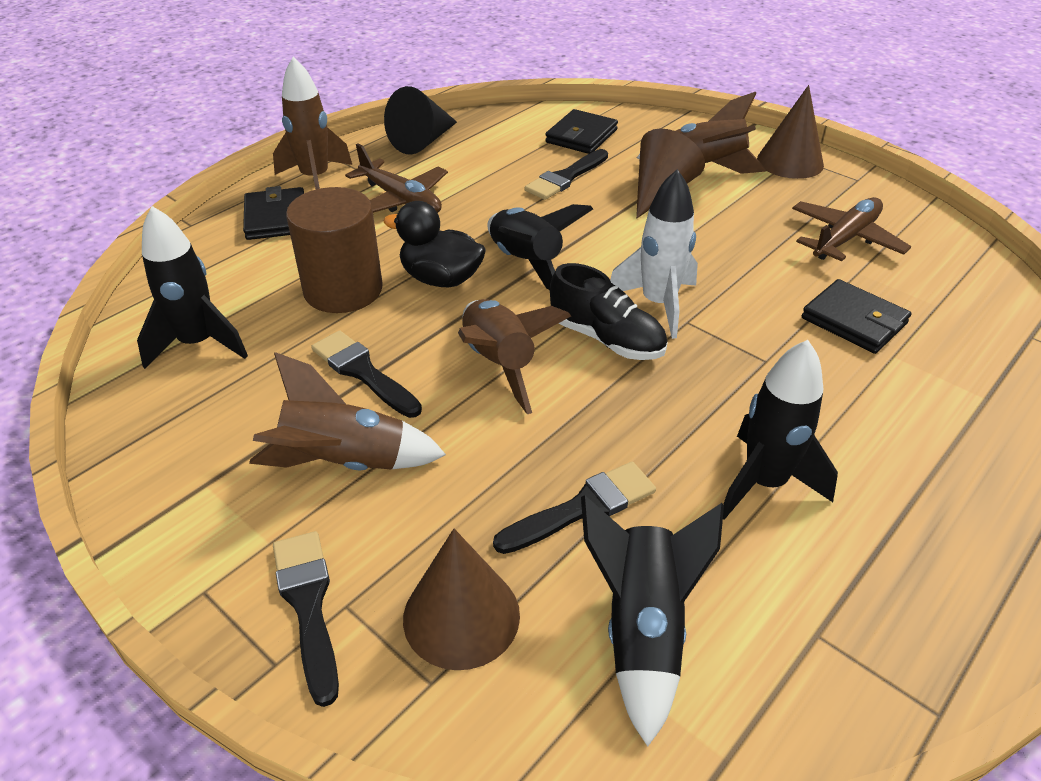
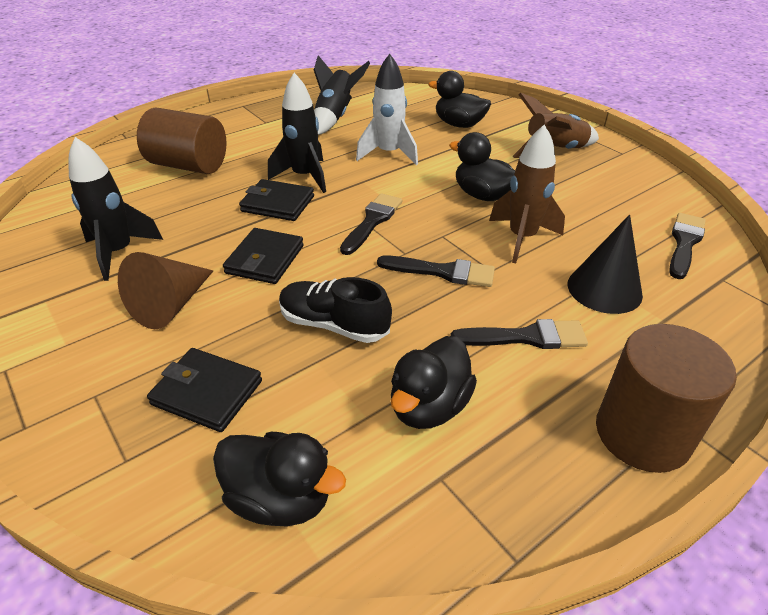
black duck: [383,201,486,287] = 1 -> [213,432,346,526] [391,336,477,429] [428,71,491,128] [449,132,515,201] = 4
black rocket: [137,206,248,369] [487,204,593,290] [581,495,724,746] [723,340,838,520] = 4 -> [68,137,163,281] [268,73,326,193] [314,55,370,135] = 3
brown cone: [403,529,520,670] [636,128,705,219] [757,85,824,179] = 3 -> [118,252,213,329] = 1
brown cylinder: [286,187,382,313] = 1 -> [137,107,227,174] [596,324,737,473] = 2
brown plane: [345,144,448,213] [792,197,911,261] = 2 -> none = 0
brown rocket: [249,352,446,471] [273,57,352,189] [458,299,571,414] [636,91,767,174] = 4 -> [489,125,565,263] [512,93,599,158] = 2

